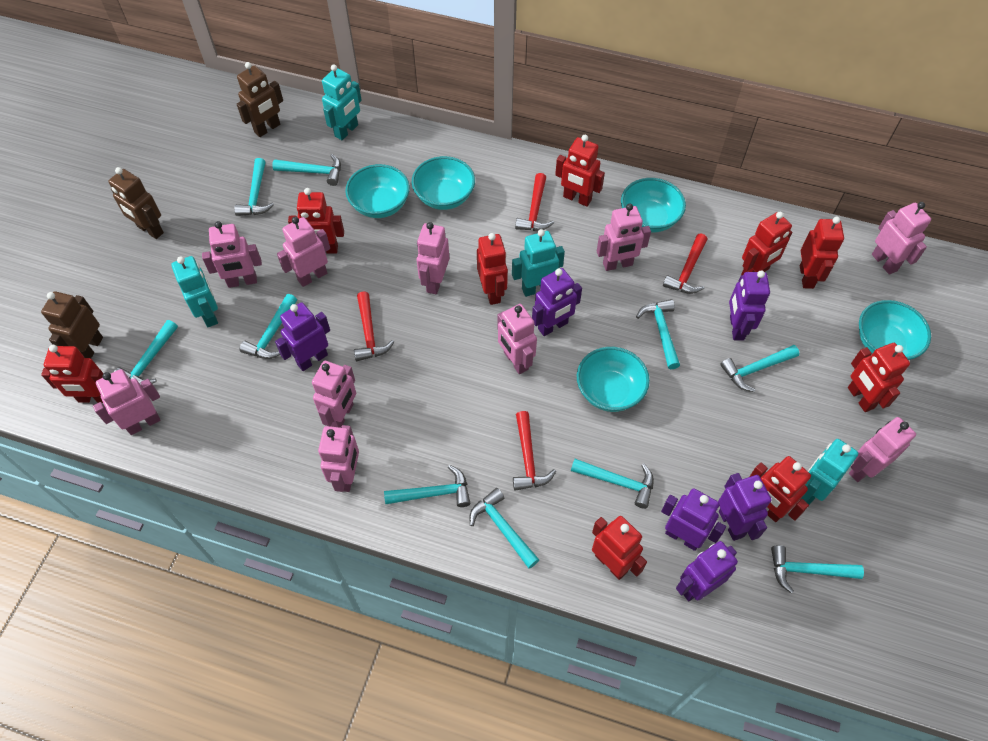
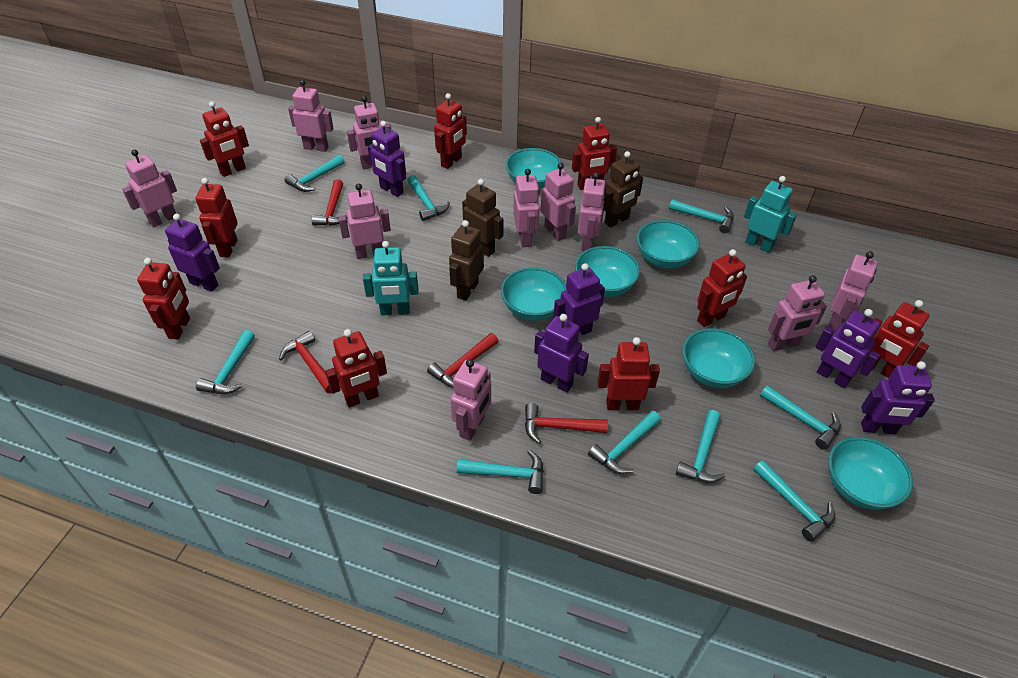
turquoise bowl: [345,164,410,218] [412,156,475,210] [577,347,650,412] [621,178,686,232] [859,300,931,360] = 5 -> [501,267,567,321] [506,148,562,189] [575,246,640,297] [637,220,700,268] [682,328,755,388] [828,437,913,510] = 6
turquoise hammer: [114,320,178,385] [234,158,274,216] [240,294,297,359] [272,154,341,186] [384,465,471,507] [470,488,539,569] [571,459,654,509] [636,299,680,369] [720,345,799,392] [771,545,864,594] = 10 -> [196,330,255,394] [285,155,345,192] [407,175,450,221] [456,449,544,494] [588,411,661,474] [669,199,734,233] [676,410,725,483] [753,460,835,542] [760,385,841,450] = 9
turquoise robot: [171,256,218,327] [322,64,362,140] [512,229,565,297] [800,439,859,505] = 4 -> [363,241,419,316] [744,176,797,253] = 2

